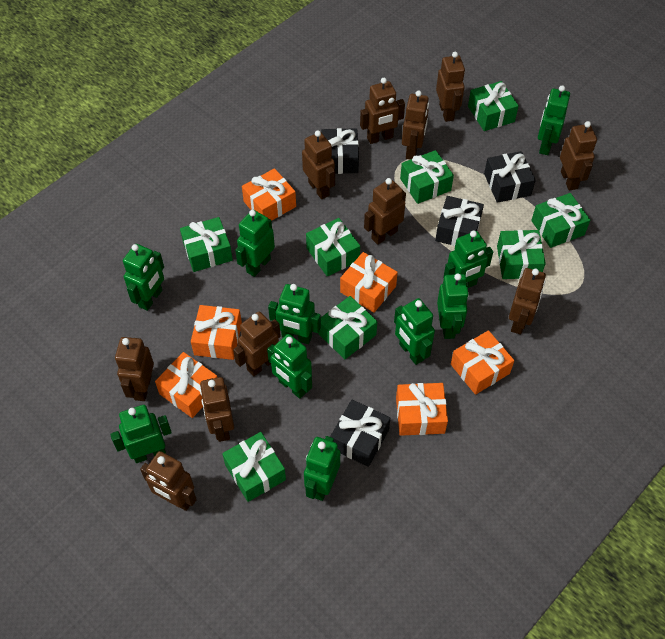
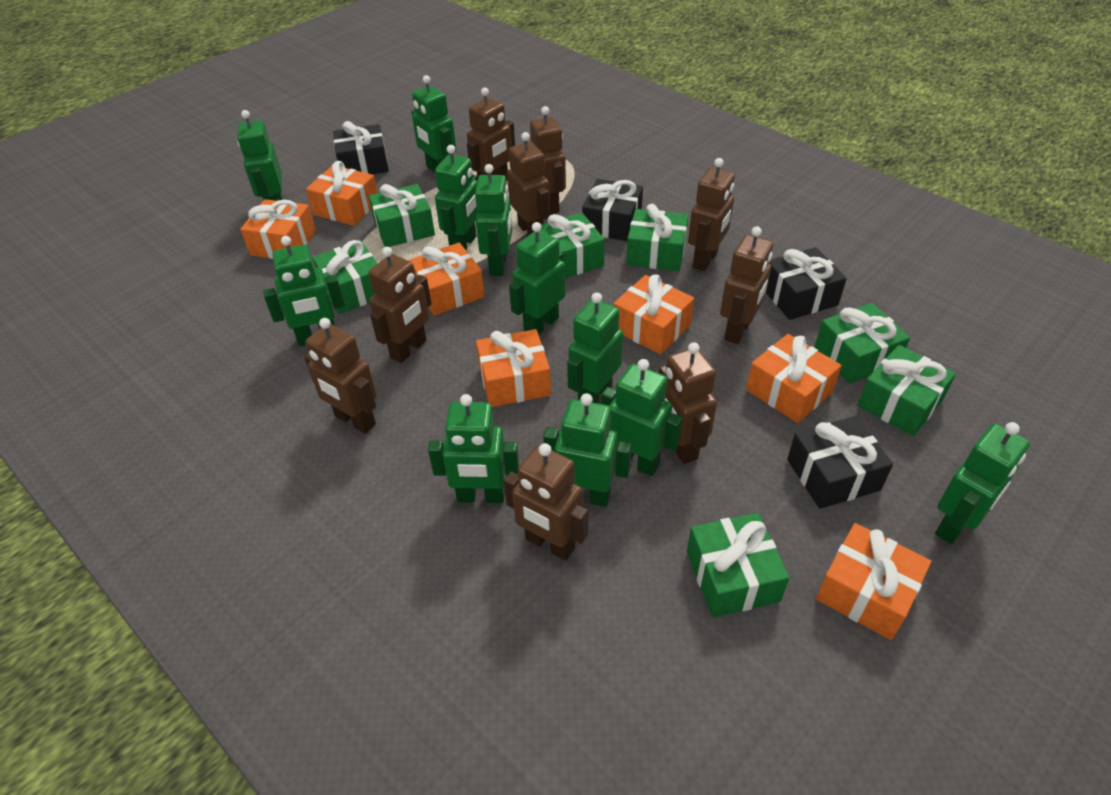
brown robot: [115,337,154,401] [140,451,197,511] [200,377,234,442] [233,312,281,376] [302,130,335,199] [360,78,405,144] [364,178,406,245] [402,90,429,160] [436,52,465,122] [509,268,546,334] [560,121,597,190] = 11 -> [304,318,377,434] [369,247,432,363] [467,87,515,181] [504,443,588,561] [507,132,550,236] [530,106,566,214] [659,342,717,464] [688,158,735,271] [720,226,773,344] = 9
green gift: [180,217,233,272] [222,432,286,502] [306,218,360,276] [318,296,377,359] [400,150,454,204] [468,81,519,131] [497,230,546,279] [531,193,590,248] = 8 -> [312,240,378,314] [369,184,435,247] [540,212,605,278] [626,204,688,271] [687,513,789,617] [815,303,910,384] [857,345,956,436] = 7
green robot: [110,405,172,463] [123,244,164,311] [235,210,275,277] [267,334,312,399] [268,284,321,344] [304,436,340,501] [394,298,435,365] [437,273,469,339] [443,230,493,288] [538,85,570,155] = 10 -> [237,110,282,201] [263,236,345,346] [411,75,456,171] [428,394,519,503] [435,145,478,250] [475,164,512,276] [509,222,566,335] [543,393,632,507] [567,292,623,403] [601,359,683,476] [935,422,1030,544] = 11
orange gift: [155,352,218,418] [191,305,242,360] [242,168,296,221] [340,252,398,313] [396,383,448,436] [451,330,514,395] = 6 -> [240,199,316,259] [306,161,378,226] [409,243,485,316] [476,329,551,407] [613,275,694,355] [746,334,841,423] [816,523,931,640] = 7

